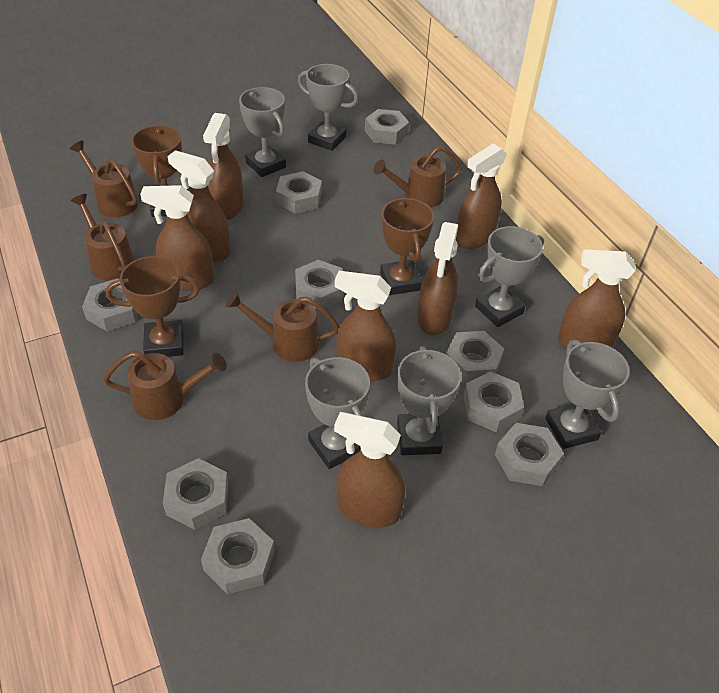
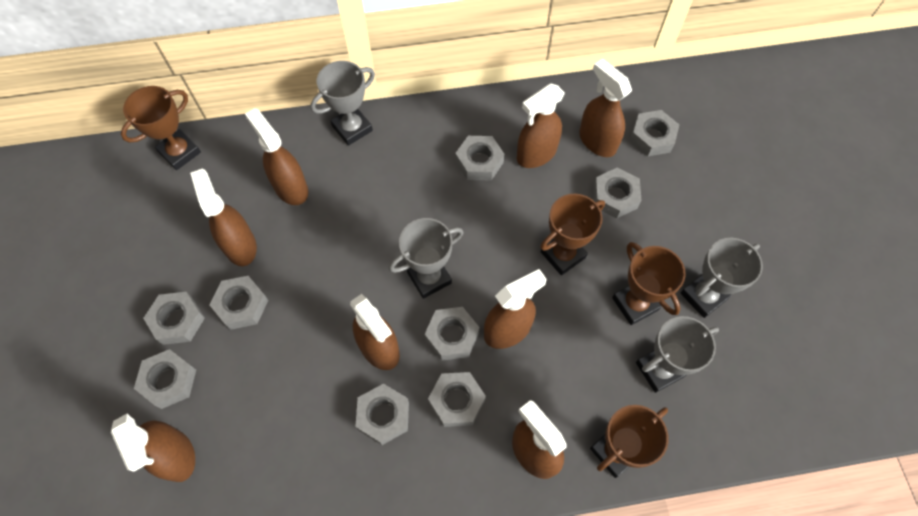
brown trophy: [106,256,200,357] [131,125,182,217] [380,198,434,295] = 3 -> [121,86,201,170] [540,194,605,275] [590,405,669,478] [612,242,686,325] = 4
brown watering can: [70,140,138,217] [71,194,135,281] [103,351,227,420] [226,291,340,362] [373,146,462,208] = 5 -> none = 0
grey trophy: [239,87,286,177] [298,64,358,151] [305,357,370,469] [397,346,461,455] [475,226,544,327] [545,340,629,449] = 6 -> [311,61,375,146] [389,218,463,299] [636,316,719,393] [680,238,763,318] = 4

